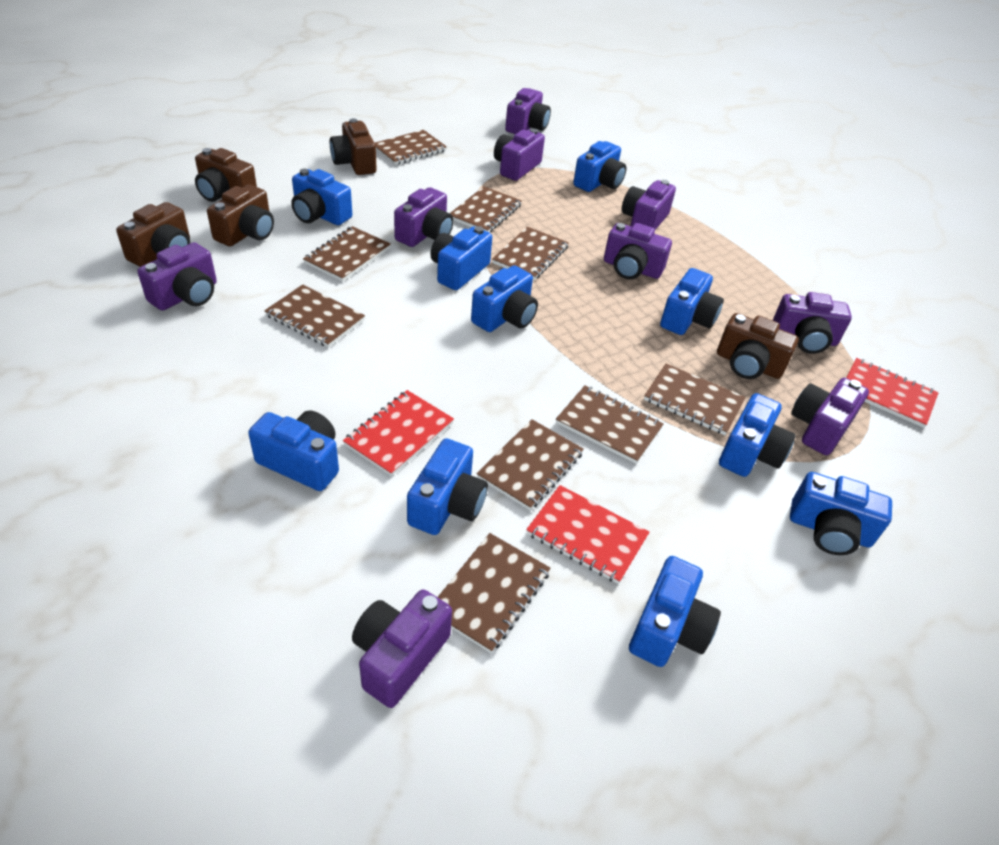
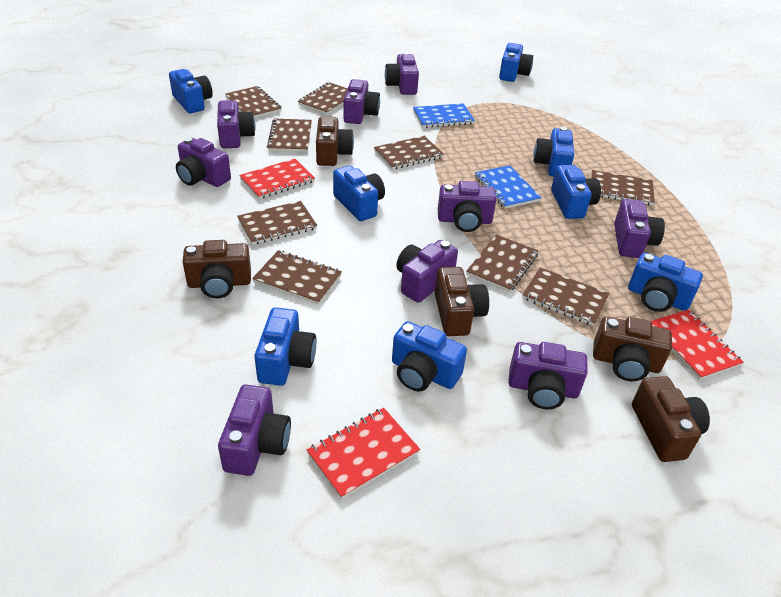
blue camera: [248,410,339,491] [291,169,352,225] [407,438,488,535] [431,226,492,290] [471,265,538,332] [573,141,626,192] [629,556,721,667] [660,268,724,335] [719,393,796,477] [790,472,892,555] = 10 -> [169,69,213,113] [254,307,316,386] [333,165,385,221] [392,321,467,392] [499,43,533,82] [533,127,574,177] [551,165,601,219] [628,253,703,312] = 8
blue notebook: none = 0 -> [413,103,475,128] [475,165,542,209] = 2

